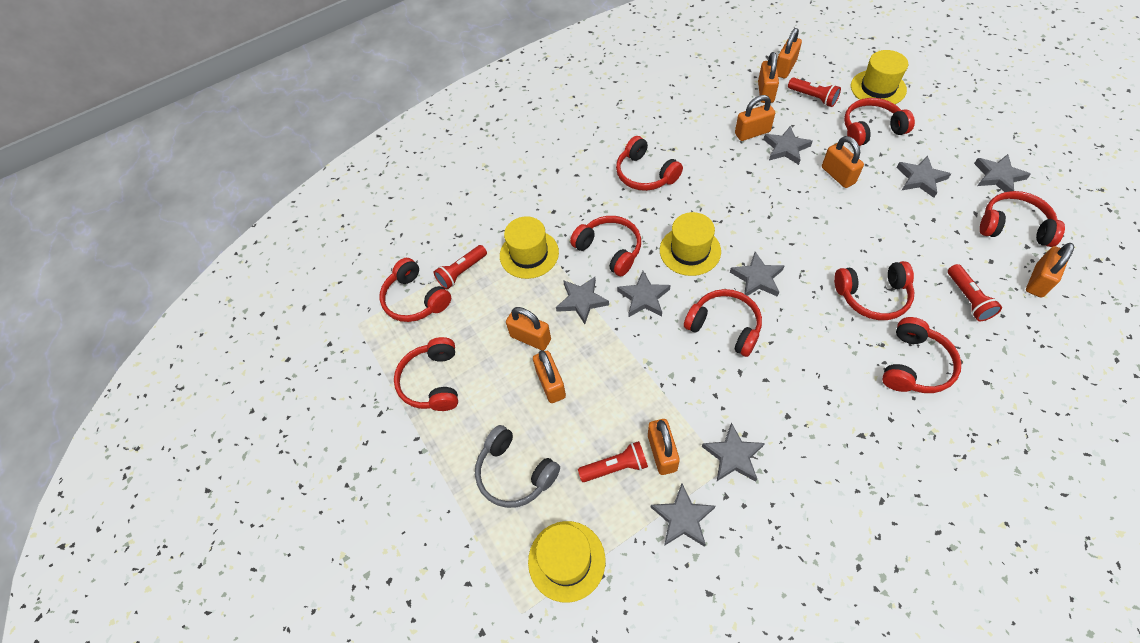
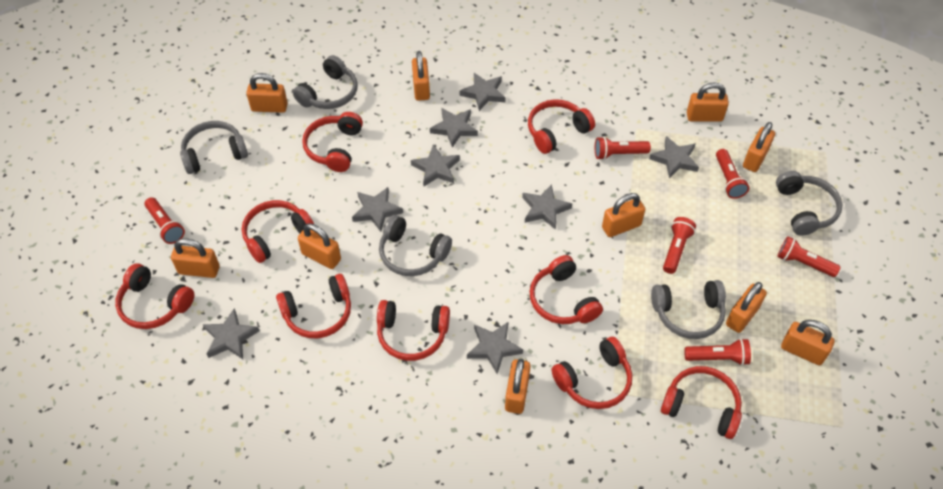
grey headphones: [475,425,560,508] = 1 -> [180,121,248,174] [293,55,357,109] [379,215,452,276] [651,280,726,339] [776,171,842,236] = 5
orange padlock: [506,307,551,351] [533,350,566,403] [648,419,680,475] [735,95,775,141] [758,52,779,103] [777,28,802,78] [822,136,864,188] [1026,243,1074,298] = 8 -> [171,238,220,278] [246,73,288,113] [298,223,341,269] [412,51,430,101] [505,359,530,414] [602,193,645,237] [687,82,729,122] [726,282,767,333] [743,122,775,172] [781,320,835,365] = 10
red flashlight: [434,245,487,289] [578,441,648,482] [788,78,841,107] [948,264,1002,321] = 4 -> [144,197,185,244] [595,136,651,160] [663,217,696,274] [684,338,751,365] [716,149,749,199] [777,236,841,277] = 6
yellow hat: [500,216,559,279] [528,521,605,603] [660,212,721,276] [851,50,908,104] = 4 -> none = 0

